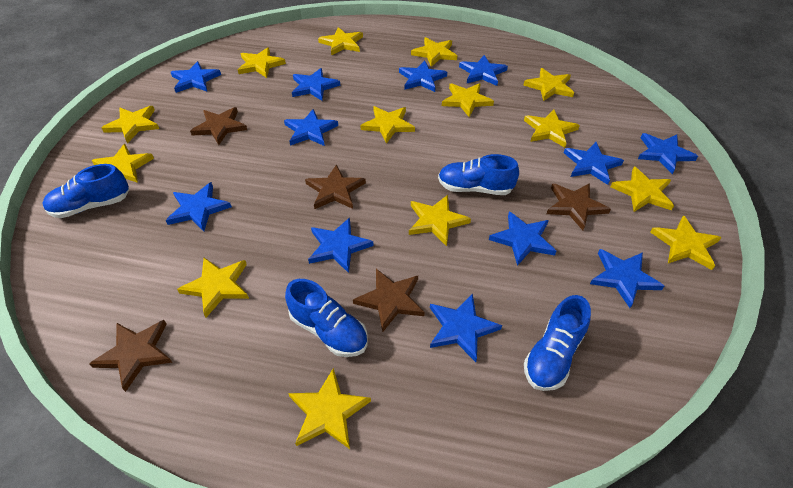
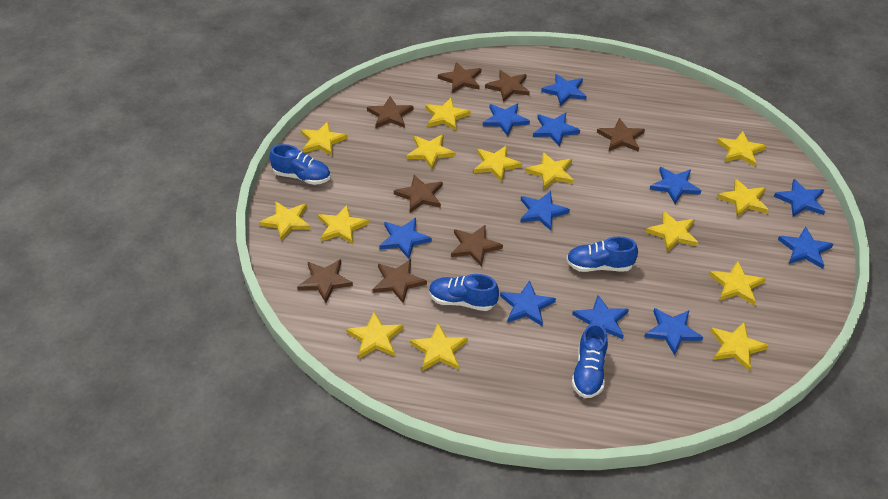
blue star: [166,182,232,231] [171,61,221,93] [284,109,338,146] [292,68,340,101] [308,217,374,273] [399,60,447,92] [430,293,502,362] [459,55,508,86] [489,211,556,266] [564,142,624,185] [590,249,664,308] [638,133,698,174] = 12 -> [379,218,432,259] [483,103,530,136] [500,280,556,326] [520,191,570,230] [533,113,580,147] [541,74,587,106] [572,295,629,339] [644,308,703,355] [650,167,701,204] [774,179,825,217] [778,227,833,269] = 11
brown star: [89,320,173,392] [190,107,247,145] [305,164,366,209] [353,269,425,332] [547,183,611,230] = 5 -> [297,259,353,303] [367,96,413,128] [372,259,427,303] [394,175,443,213] [438,62,481,93] [451,224,503,267] [485,70,530,102] [597,118,645,152] = 8

